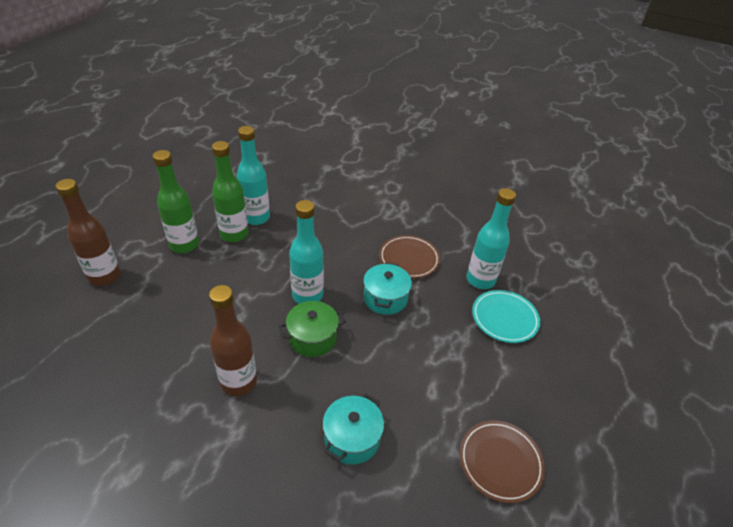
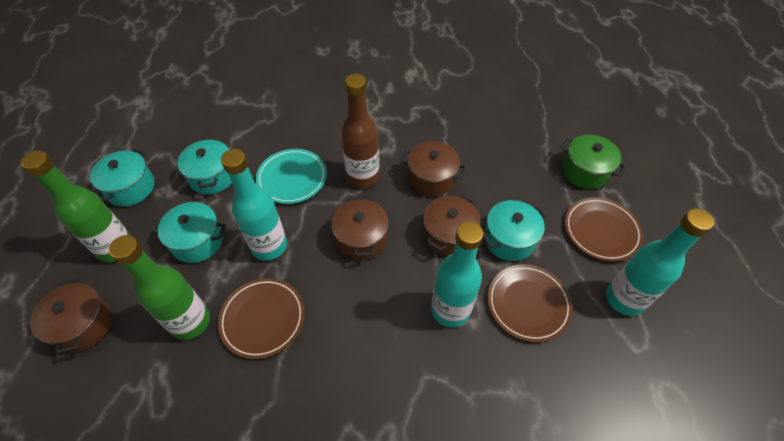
brown bottle: [55,179,121,286] [209,285,257,396] = 2 -> [341,74,379,188] = 1
brown plate: [379,235,440,279] [460,421,545,503] = 2 -> [218,278,305,359] [487,264,573,342] [565,197,643,262] = 3
brown pot: none = 0 -> [30,278,112,354] [331,196,389,260] [401,141,467,196] [423,195,481,256] = 4
turquoise pot: [322,394,384,465] [363,262,412,315] = 2 -> [90,149,155,207] [152,202,226,263] [177,138,232,194] [483,200,547,261] = 4

